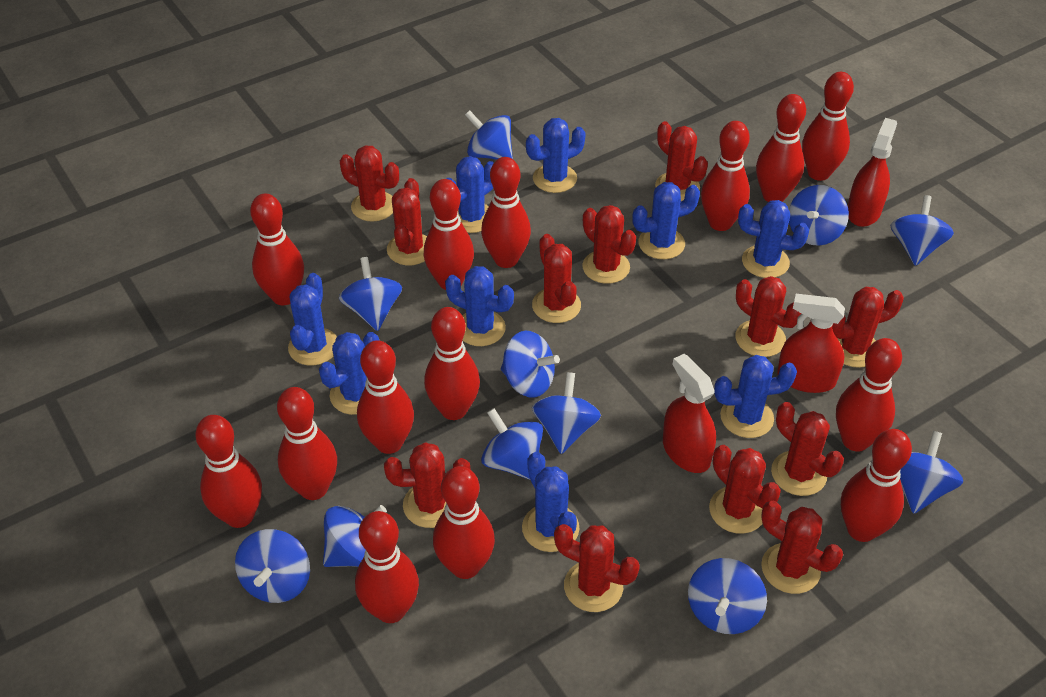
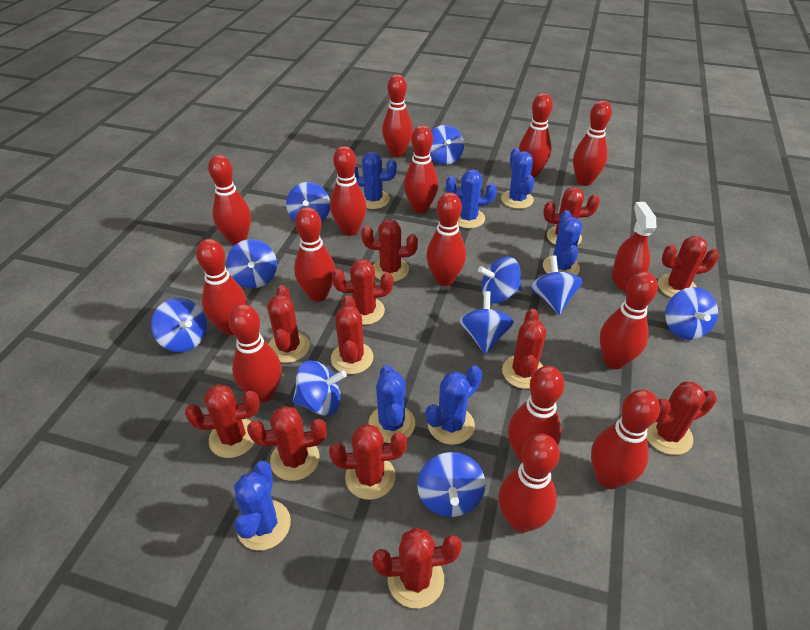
blue cactus: [288,273,337,366] [319,332,379,415] [445,266,514,346] [446,156,494,233] [522,452,579,552] [526,118,586,193] [632,182,700,259] [714,355,797,438] [738,200,809,278] = 9 -> [234,461,291,551] [354,152,397,209] [369,365,415,443] [426,366,482,445] [446,169,497,228] [501,148,534,209] [543,210,582,275] = 7
blue spinning top: [235,529,310,603] [323,505,387,567] [339,257,402,331] [465,110,513,160] [481,408,543,480] [501,331,560,398] [532,372,601,454] [688,558,767,634] [789,185,849,245] [891,195,954,266] [900,431,963,514] = 11 -> [151,298,207,352] [226,239,277,288] [286,182,330,222] [293,361,347,416] [417,452,485,517] [430,125,464,165] [459,291,514,354] [478,256,522,303] [530,256,582,315] [665,287,718,340] = 10
red spray bottle: [663,354,716,473] [777,294,845,393] [848,118,897,227] = 3 -> [612,202,656,292] = 1

